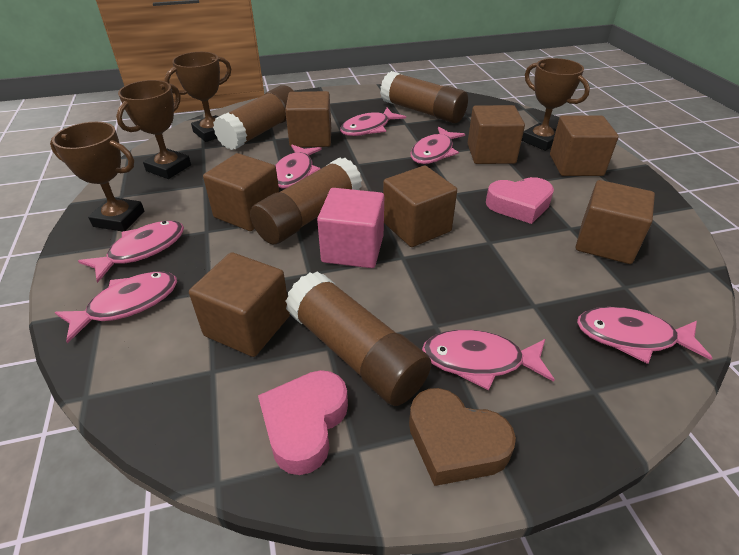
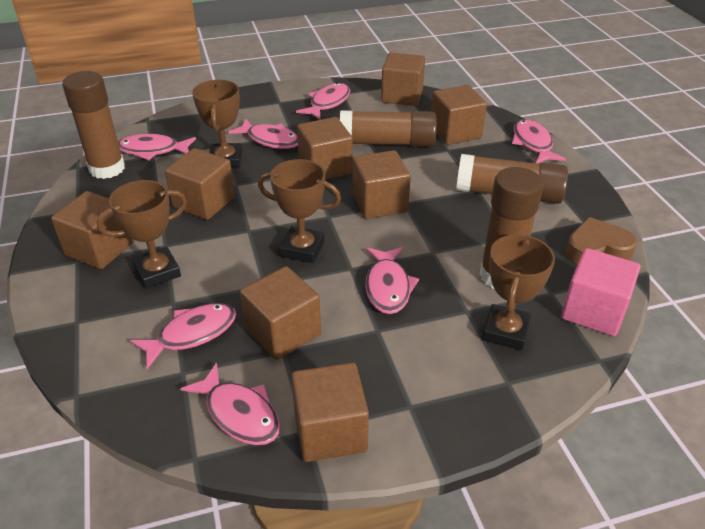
brown cube: [189,252,290,357] [203,153,279,231] [285,91,331,147] [383,166,457,247] [468,105,525,164] [550,115,619,176] [576,180,655,264] = 7 -> [51,191,134,269] [165,148,235,220] [240,266,321,360] [291,362,369,462] [297,117,353,180] [352,150,411,219] [381,53,425,106] [431,85,487,145] = 8
pink heart: [258,370,348,475] [486,177,554,224] = 2 -> none = 0

